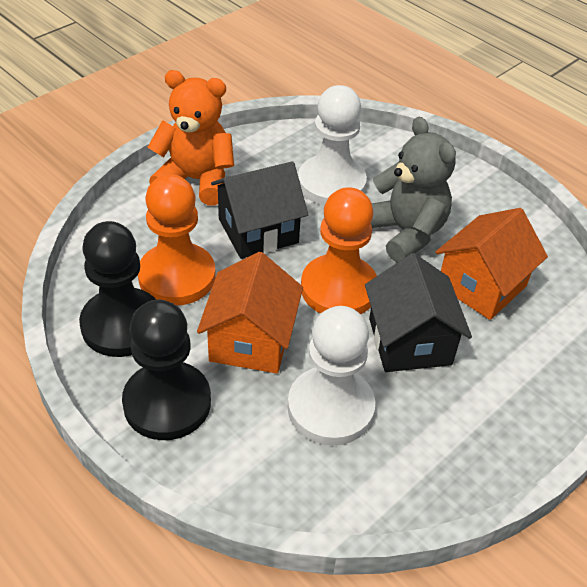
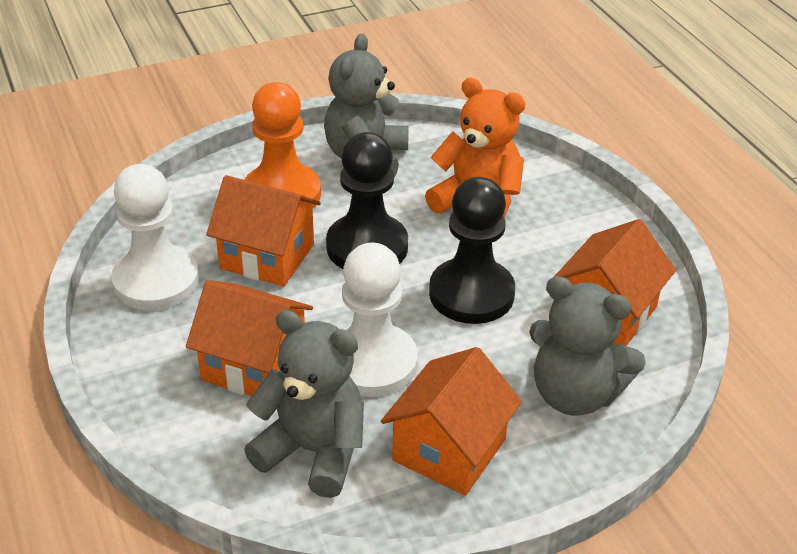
black house: [211,161,308,259] [365,253,472,372] = 2 -> none = 0
grey teddy bear: [371,117,456,262] = 1 -> [244,310,364,498] [324,34,409,178] [529,276,646,416] = 3
orange house: [197,252,303,374] [436,208,548,320] = 2 -> [186,280,313,396] [206,175,321,287] [381,347,522,496] [555,219,676,346] = 4
orange pawn: [138,174,216,305] [301,187,377,314] = 2 -> [244,82,321,208] = 1

